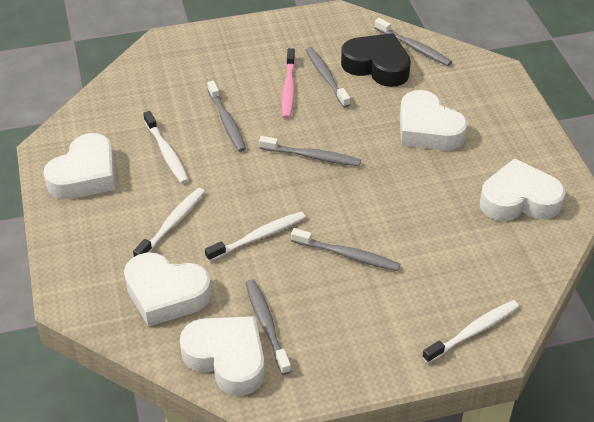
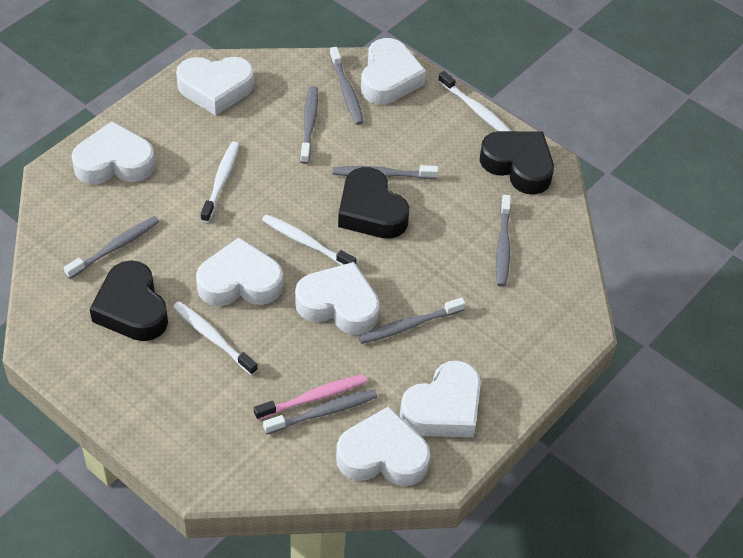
black heart: [341,33,411,87] = 1 -> [90,260,168,341] [338,167,409,239] [480,131,554,195] = 3
grey toothbrush: [207,81,246,152] [246,279,291,375] [259,136,361,166] [291,228,400,271] [306,47,350,108] [374,18,452,66] = 6 -> [64,216,159,279] [263,389,377,435] [300,86,318,164] [330,47,364,125] [333,165,438,179] [358,297,466,344] [496,195,511,287] = 7
white heart: [43,133,115,199] [124,252,212,327] [180,316,265,396] [400,90,468,150] [480,158,565,221] = 5 -> [72,121,155,185] [176,57,254,115] [196,237,283,306] [295,262,380,335] [336,406,430,486] [361,38,426,105] [400,361,481,437] = 7

